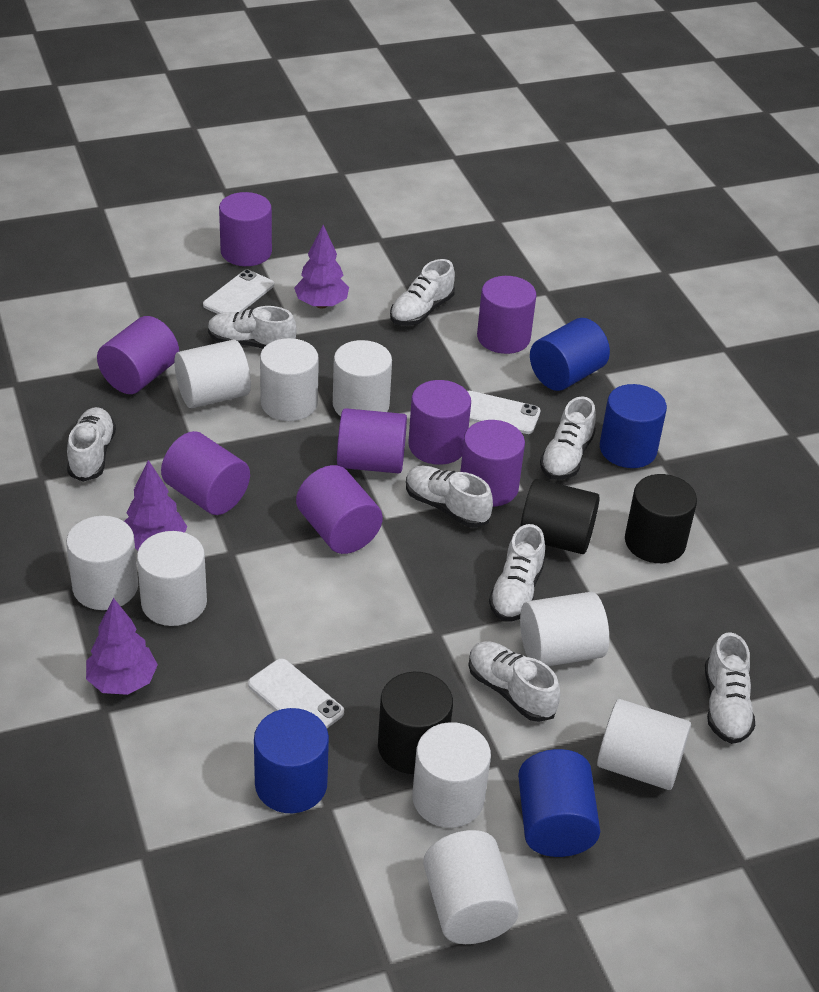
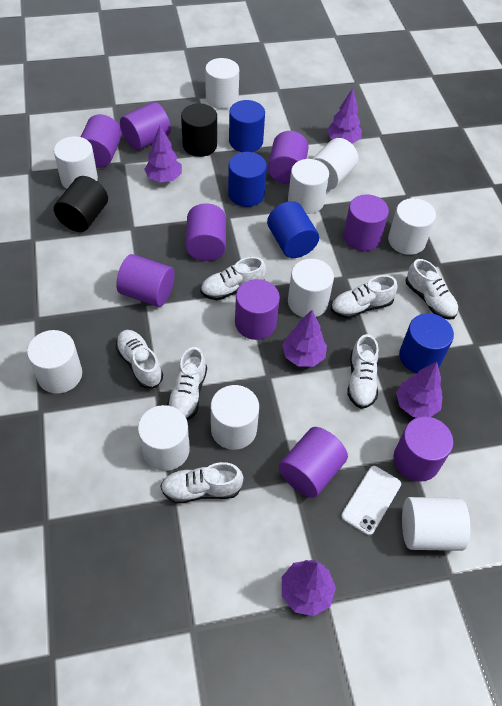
black cylinder: [378,672,453,774] [520,479,600,554] [625,474,697,563] = 3 -> [54,176,108,232] [181,103,217,157] = 2
purple cylinder: [97,316,179,394] [161,431,250,515] [219,192,272,266] [296,465,383,554] [337,408,407,473] [408,380,471,465] [460,420,525,507] [477,276,536,354] = 8 -> [81,114,122,168] [116,254,175,307] [120,102,171,150] [186,203,226,261] [235,279,280,340] [268,131,309,184] [279,427,348,498] [343,194,389,251] [394,417,453,482] = 9
purple tree: [86,598,158,695] [124,460,187,551] [294,225,349,308] = 3 -> [144,126,182,183] [282,310,327,367] [282,560,336,616] [327,89,362,144] [396,362,443,417] = 5
white cylinder: [66,516,138,610] [137,531,207,626] [174,340,251,408] [260,338,319,421] [333,340,392,416] [412,722,491,828] [423,830,519,944] [520,592,609,666] [597,699,691,790] = 9 -> [27,330,82,393] [54,136,98,189] [138,405,190,471] [205,58,239,109] [211,385,259,450] [288,159,329,214] [288,259,334,317] [312,138,358,190] [388,198,436,255] [402,497,470,551] = 10
white phone: [203,270,274,314] [248,658,344,728] [467,391,541,434] = 3 -> [341,466,401,535] = 1
white shoe: [67,407,116,482] [208,306,296,349] [390,259,455,325] [406,465,493,527] [468,642,560,722] [489,524,545,621] [540,396,596,480] [705,632,755,744] = 8 -> [116,330,163,388] [161,462,244,503] [167,347,207,420] [200,257,266,300] [331,275,398,318] [347,334,379,409] [405,259,458,320] = 7

